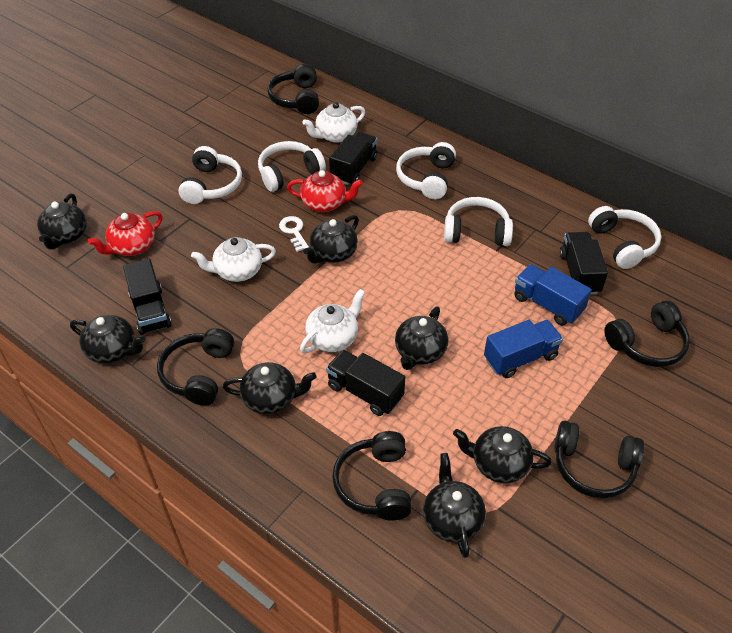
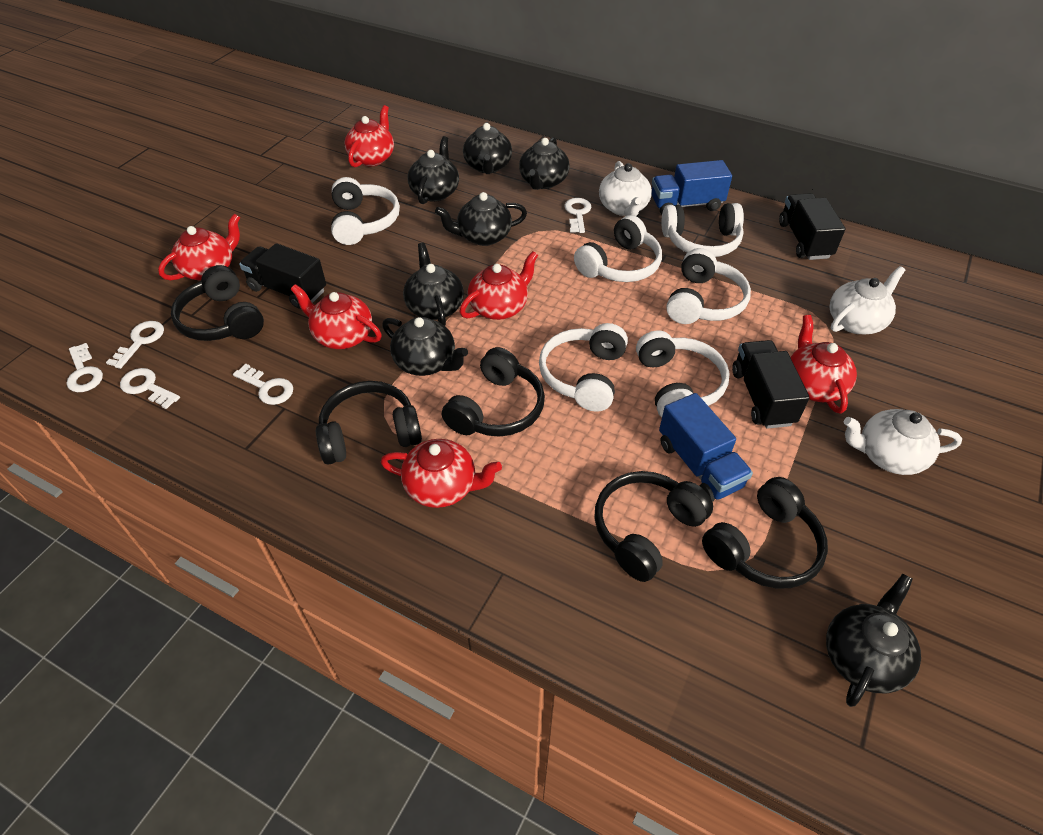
black truck: [123,259,172,335] [326,350,405,416] [329,131,377,185] [560,232,608,295] = 4 -> [239,243,326,309] [732,340,810,429] [779,193,846,260] = 3
red teapot: [88,211,162,256] [287,170,363,212] = 2 -> [158,214,240,281] [290,284,382,349] [344,105,394,167] [381,439,502,508] [459,251,538,320] [790,315,857,414] = 6
white headphones: [178,146,242,204] [258,141,326,192] [396,142,456,199] [444,197,513,246] [588,206,661,269] = 5 -> [331,177,400,245] [539,323,628,412] [574,215,662,282] [636,330,730,417] [662,203,744,257] [666,248,751,324] = 6
white key: [279,216,309,252] = 1 -> [67,343,103,392] [106,321,164,369] [120,368,180,409] [233,364,293,405] [564,198,592,233] = 5

